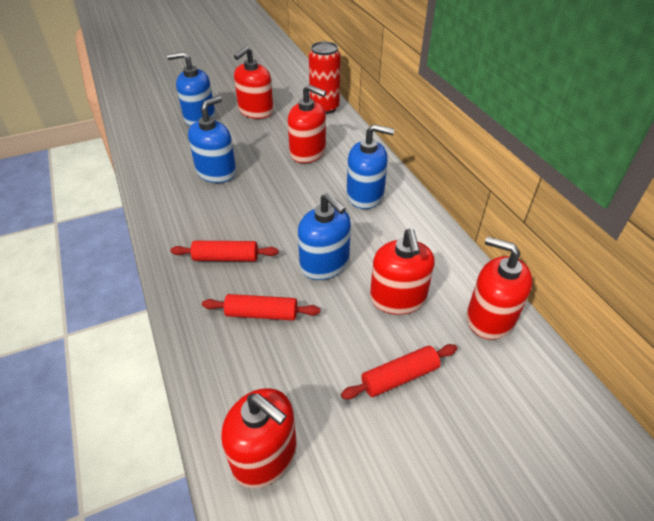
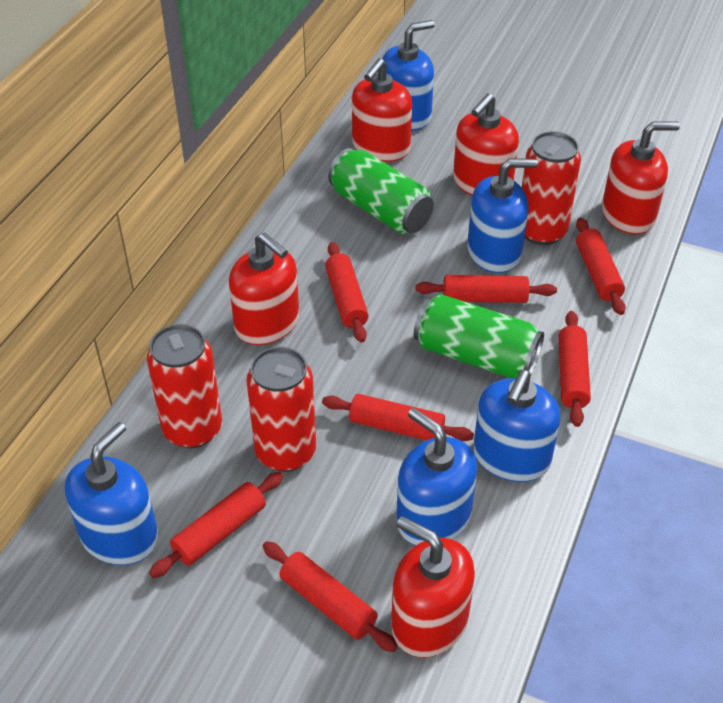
blue soap dispenser: [167,52,215,126] [188,96,236,183] [298,193,351,280] [347,124,395,209] = 4 -> [65,422,158,565] [382,20,435,130] [396,408,477,545] [467,158,538,273] [474,370,561,482] = 5
green can: none = 0 -> [328,148,434,234] [414,294,544,379] = 2
red can: [309,41,341,114] = 1 -> [147,324,222,448] [246,347,316,472] [522,131,581,245] = 3
red rolling pin: [171,241,279,262] [202,294,320,321] [341,344,457,399] = 3 -> [149,472,283,578] [263,541,398,652] [322,394,474,441] [325,242,368,343] [415,275,557,303] [559,311,591,427] [576,218,626,315] = 7

